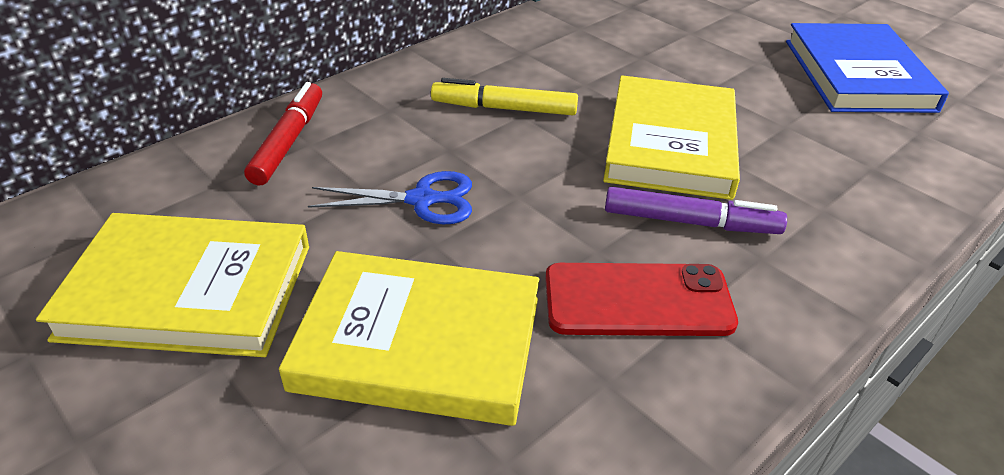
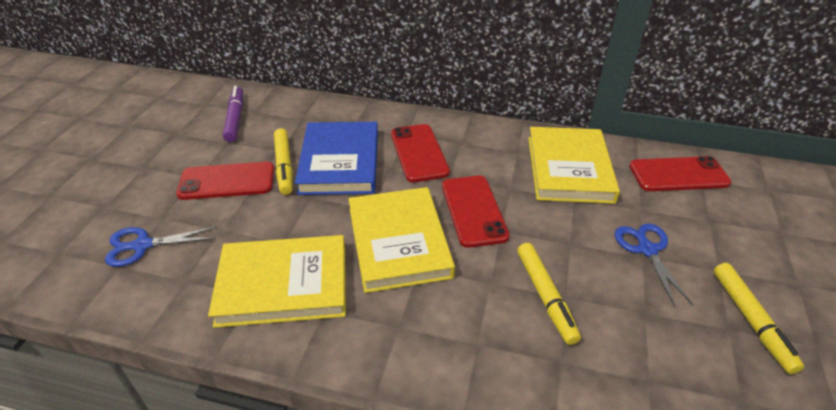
blue scissors: [308,171,472,224] = 1 -> [105,227,217,267] [615,223,693,306] = 2
red marker: [244,82,322,185] = 1 -> none = 0
red phone: [545,263,738,336] = 1 -> [176,162,274,200] [391,124,450,182] [442,176,510,248] [629,156,732,191] = 4
yellow marker: [431,78,578,115] = 1 -> [274,129,293,195] [517,243,581,345] [714,263,804,374] = 3

